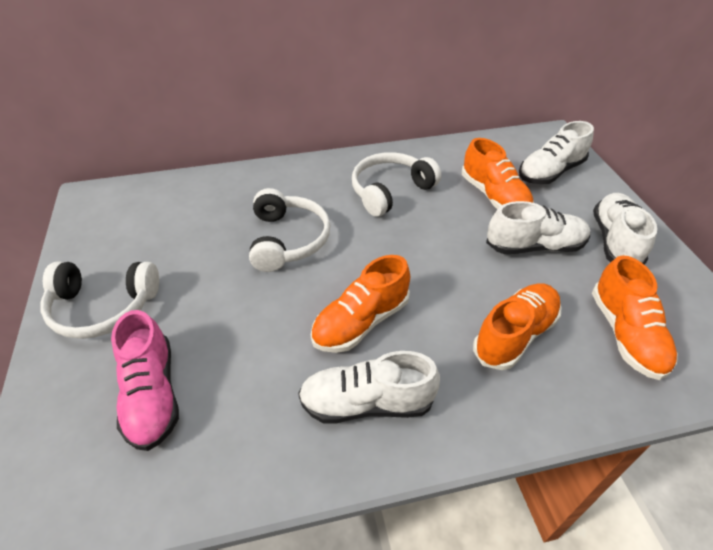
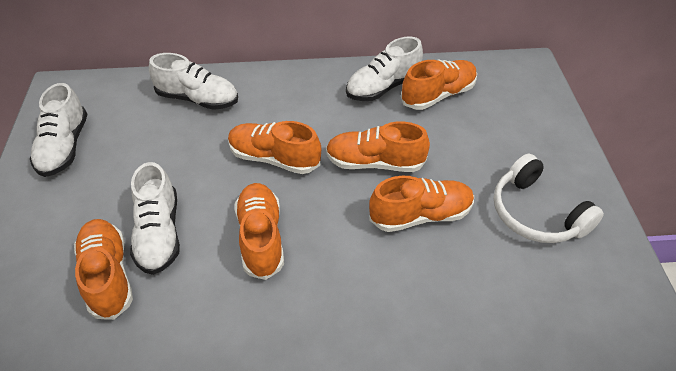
orange shoe: [311,255,410,353] [462,138,534,210] [473,283,561,370] [592,255,678,380] = 4 -> [74,219,133,320] [228,121,321,174] [235,183,284,280] [326,122,430,172] [369,176,474,232] [401,59,477,110] = 6
pink shoe: [111,310,179,451] = 1 -> none = 0
white headphones: [40,262,159,339] [249,188,330,272] [352,152,441,217] = 3 -> [494,154,604,243] = 1

